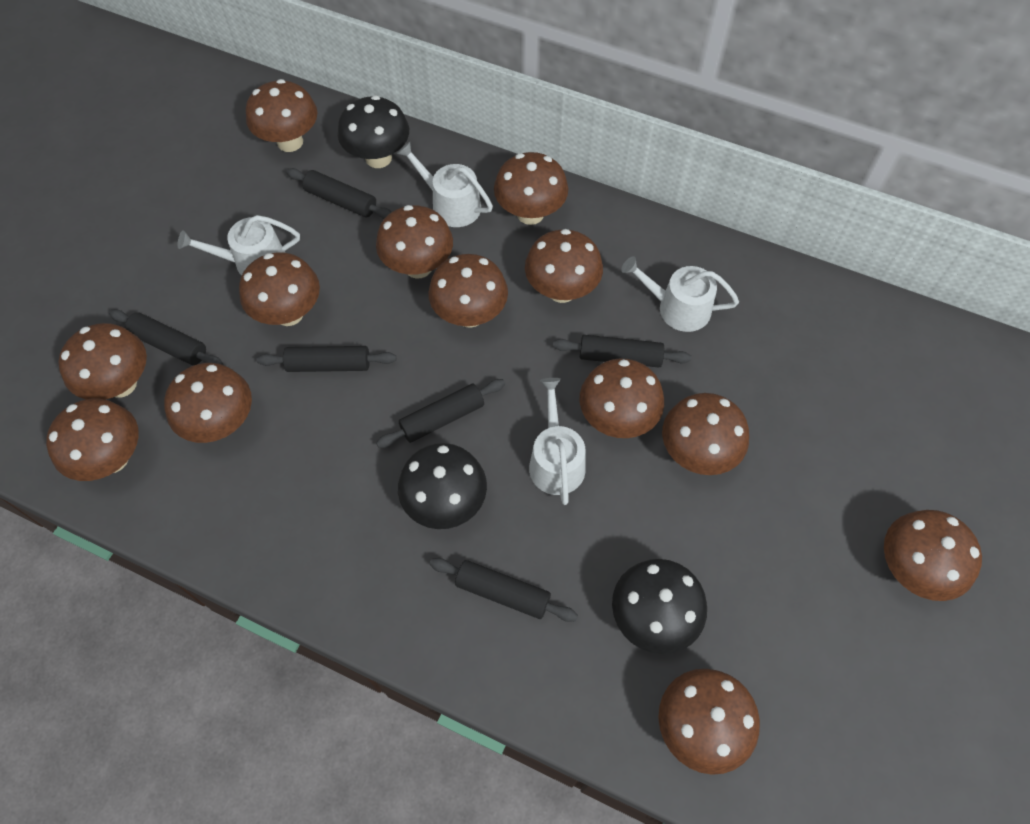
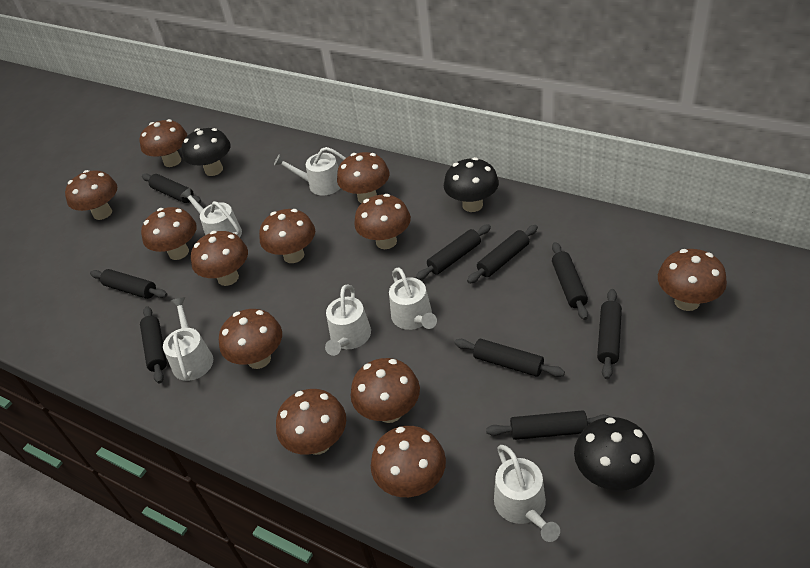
black rolling pin: [109,309,223,365] [257,346,396,372] [286,168,391,219] [376,379,505,448] [430,558,578,622] [553,335,691,368] = 6 -> [90,269,167,299] [140,306,167,384] [142,174,201,203] [416,224,491,280] [455,339,565,377] [467,225,538,284] [486,410,611,440] [552,242,588,320] [597,289,622,379] = 9
brown mushroom: [46,399,139,481] [58,323,147,400] [164,363,252,443] [239,253,320,326] [246,79,317,152] [376,205,453,279] [428,254,508,328] [494,152,568,225] [525,229,603,303] [580,358,664,438] [658,669,760,775] [662,393,749,475] [884,510,982,601] = 13 -> [65,170,117,220] [139,119,188,167] [141,207,197,260] [191,231,248,286] [219,309,282,369] [259,209,315,263] [276,389,346,455] [337,152,389,203] [351,358,420,423] [354,194,411,249] [371,426,446,497] [658,249,727,311] = 12
white watering can: [178,215,300,276] [397,142,493,227] [529,378,586,505] [621,256,739,332] = 4 -> [163,297,213,381] [180,188,242,237] [274,147,346,195] [325,285,371,356] [389,267,437,330] [494,445,560,542] = 6

